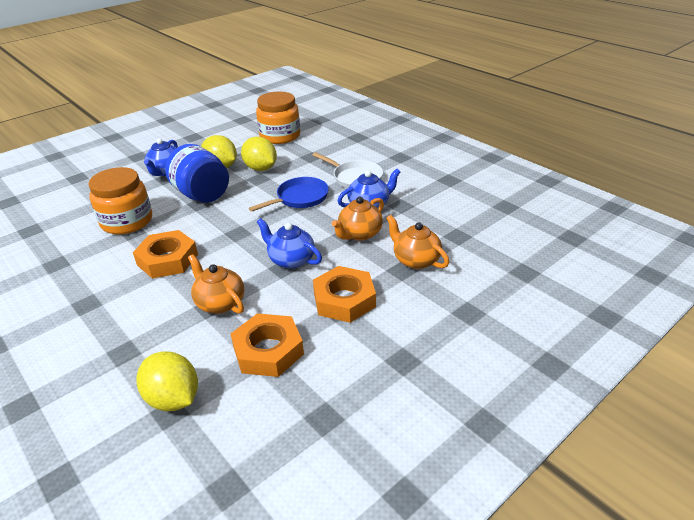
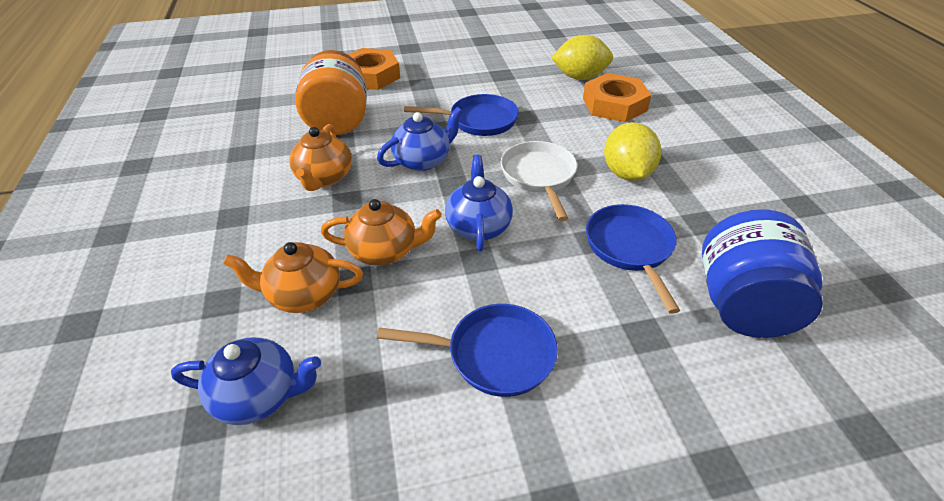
blue pan: [249,177,329,212] = 1 -> [377,304,558,397] [404,94,519,136] [586,204,680,314] = 3
orange jar: [88,167,152,234] [256,91,300,144] = 2 -> [295,50,367,135] = 1
orange nut: [133,230,198,279] [231,313,304,377] [313,266,376,323] = 3 -> [348,48,400,90] [583,73,651,122] = 2
yellow lemon: [137,351,198,411] [201,135,237,168] [241,137,277,171] = 3 -> [551,35,613,80] [604,122,661,181] = 2

